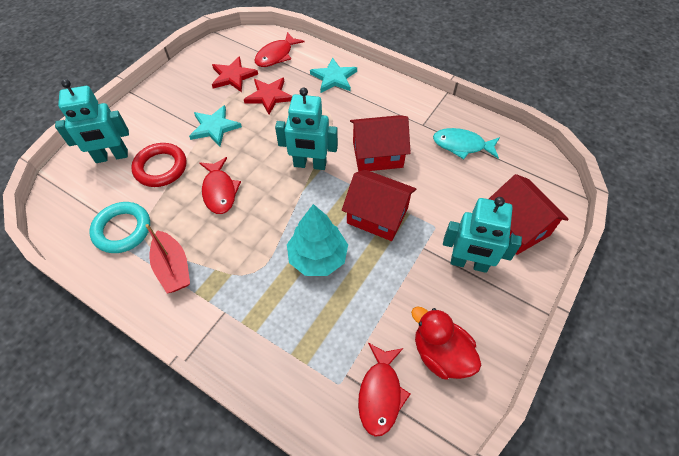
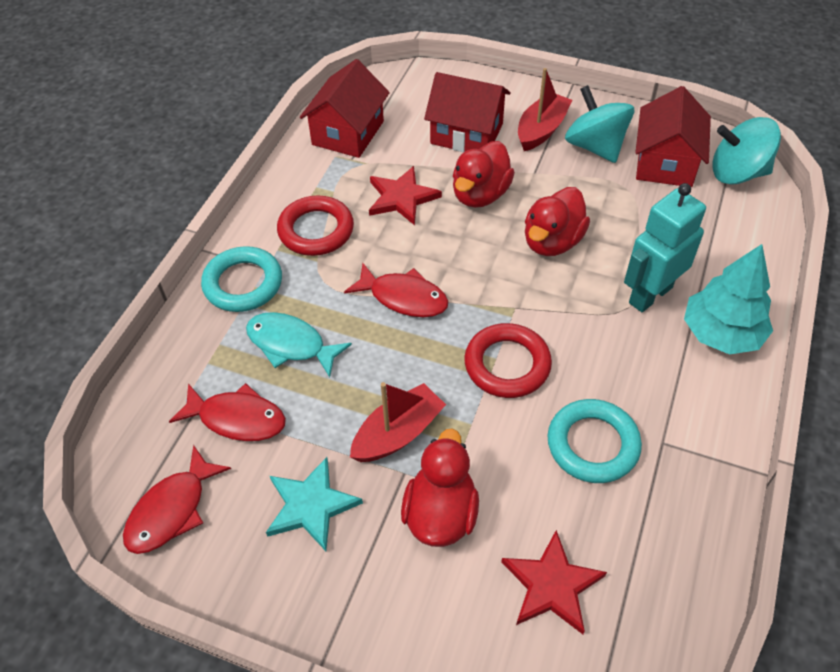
red boat: [145,224,190,293] = 1 -> [350,382,446,462] [518,68,572,151] = 2
red duck: [411,307,481,379] = 1 -> [401,428,479,547] [453,141,515,208] [525,187,590,256] = 3
red ring: [131,143,187,187] = 1 -> [277,196,354,256] [464,323,552,398] = 2
turquoise ring: [89,202,150,253] = 1 -> [201,246,282,312] [547,399,642,483] = 2
turquoise robot: [55,79,129,163] [275,88,338,170] [443,197,522,273] = 3 -> [624,183,706,312] = 1
turquoise spinning top: none = 0 -> [565,85,634,163] [712,117,781,185] = 2
turquoise star: [189,105,242,146] [310,57,357,93] = 2 -> [266,457,363,551] = 1

